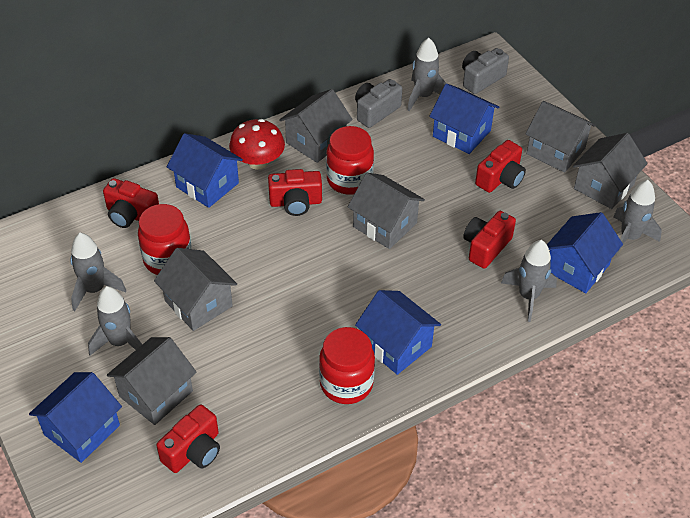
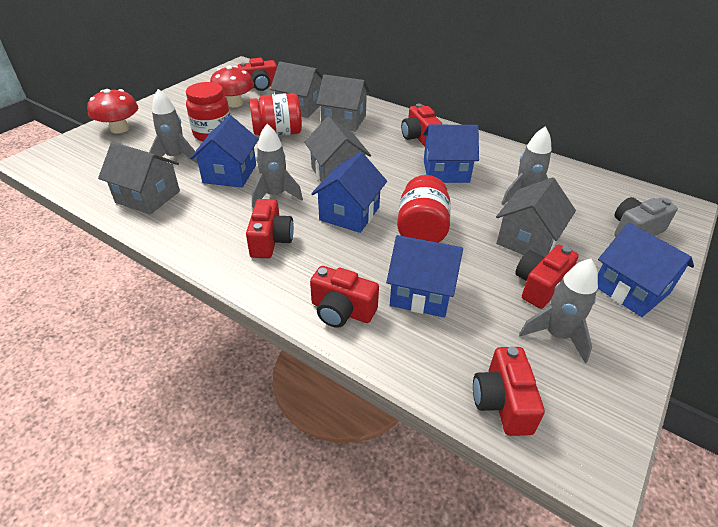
grey camera: [355,79,402,128] [462,48,509,94] = 2 -> [614,197,678,237] = 1
grey house: [107,337,197,425] [154,248,237,331] [279,89,353,163] [348,173,425,249] [525,101,596,173] [573,133,648,209] = 6 -> [98,142,180,214] [270,62,323,118] [304,116,371,182] [316,74,370,132] [496,177,576,257] = 5
grey rocket: [70,233,126,311] [88,286,142,355] [407,38,446,111] [501,240,557,322] [613,180,662,256] = 5 -> [149,89,198,164] [252,124,303,208] [501,126,552,205] [519,259,598,363] = 4
red camera: [103,178,159,228] [156,404,220,473] [268,169,322,216] [463,211,516,269] [475,140,526,193] = 5 -> [238,58,277,91] [246,199,294,258] [310,266,379,328] [401,103,442,147] [473,347,545,436] [515,245,579,309] = 6
red mushroom: [229,119,285,170] = 1 -> [87,89,138,134] [210,66,254,107] = 2

